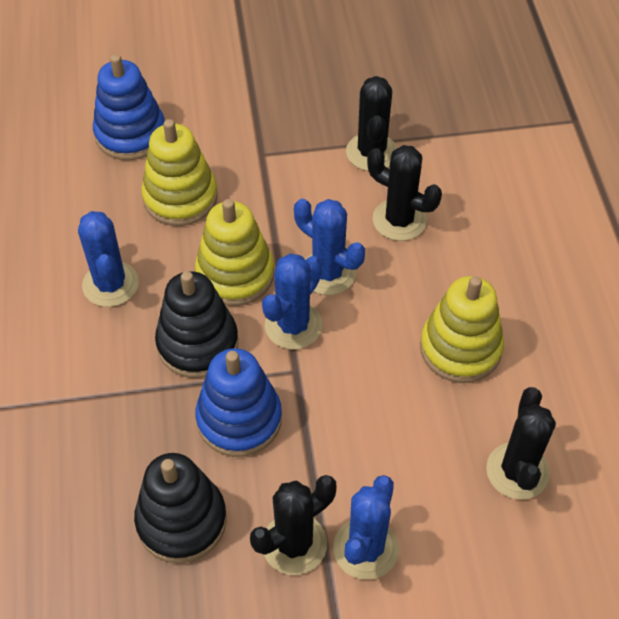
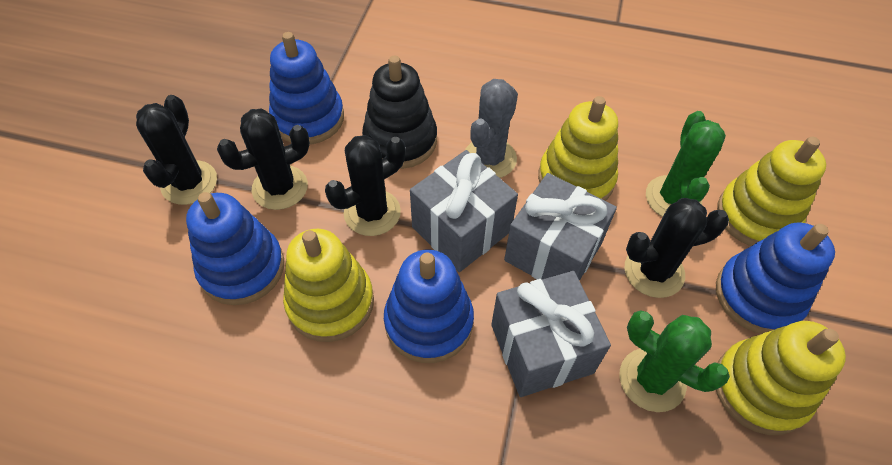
black stacking toy: [134,453,227,563] [155,271,238,378] = 2 -> [362,56,437,169] = 1
blue cactus: [78,211,139,307] [262,254,322,349] [294,199,365,295] [333,475,399,580] = 4 -> none = 0
blue stacking toy: [93,54,165,160] [195,348,282,457] = 2 -> [186,192,284,305] [269,32,344,145] [384,250,474,363] [716,223,835,334] = 4
green cactus: none = 0 -> [619,310,730,412] [646,111,726,217] = 2
grey cactus: none = 0 -> [465,79,518,178] = 1
grey gift: none = 0 -> [410,150,518,272] [491,271,611,397] [504,173,617,281] = 3
yellow stacking toy: [141,119,218,226] [195,199,274,306] [420,276,504,383] = 3 -> [283,229,374,342] [538,96,618,201] [716,321,846,435] [717,137,826,246] = 4

